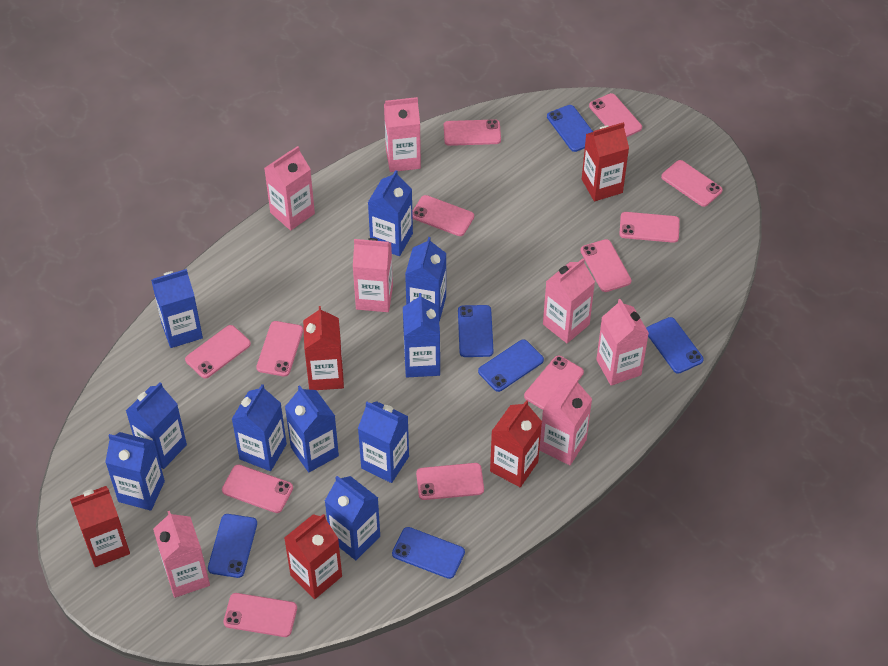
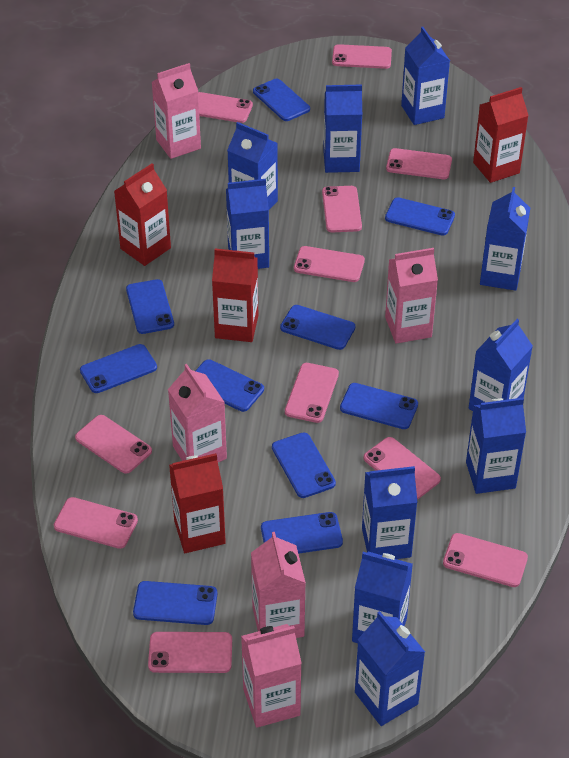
blue phone: [208,514,257,578] [392,527,465,579] [458,305,493,357] [478,339,544,392] [547,105,593,152] [646,317,704,374] = 6 -> [80,344,157,393] [126,279,174,334] [133,581,217,625] [195,359,264,412] [253,79,310,121] [261,512,343,554] [272,432,336,498] [280,305,355,350] [340,383,418,429] [385,197,455,236] = 10
pink carton: [153,511,210,598] [264,146,315,231] [353,238,393,312] [384,97,421,172] [539,378,592,465] [543,258,595,343] [596,299,649,386] = 7 -> [152,63,201,159] [168,364,227,462] [241,624,302,728] [251,532,306,638] [385,248,438,344] = 5
pink phone: [185,325,251,379] [222,464,293,513] [223,593,297,637] [256,321,303,377] [412,195,474,236] [416,463,484,500] [444,119,501,146] [524,356,584,410] [580,239,631,292] [589,93,642,137] [619,212,680,243] [661,160,722,207] = 12 -> [54,497,138,549] [75,415,152,474] [148,632,232,673] [198,92,253,123] [285,363,339,423] [294,246,365,282] [322,186,362,232] [332,44,392,69] [364,437,441,499] [386,148,452,179] [443,533,528,587] = 11
red carton: [70,486,130,567] [284,514,342,599] [303,306,344,390] [490,400,542,487] [582,122,629,201] = 5 -> [114,163,171,266] [169,453,226,553] [212,248,258,342] [473,87,529,183] = 4

